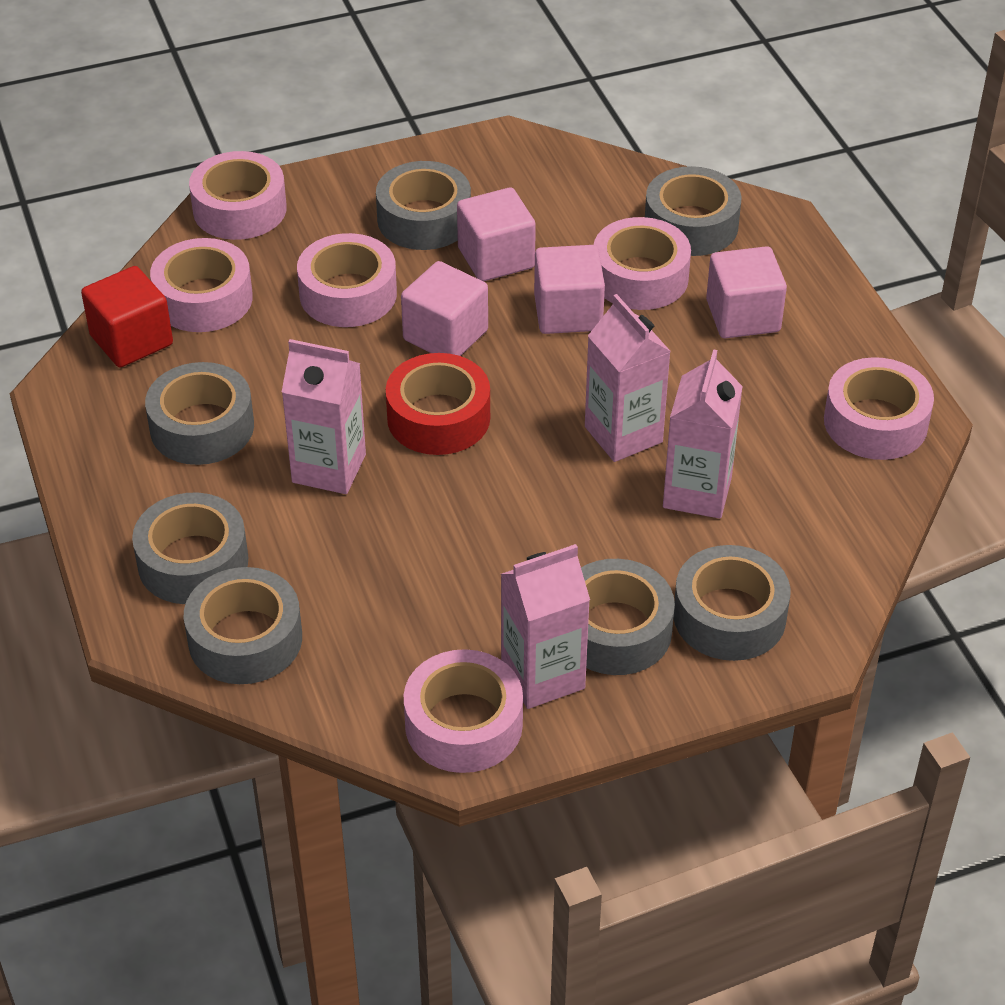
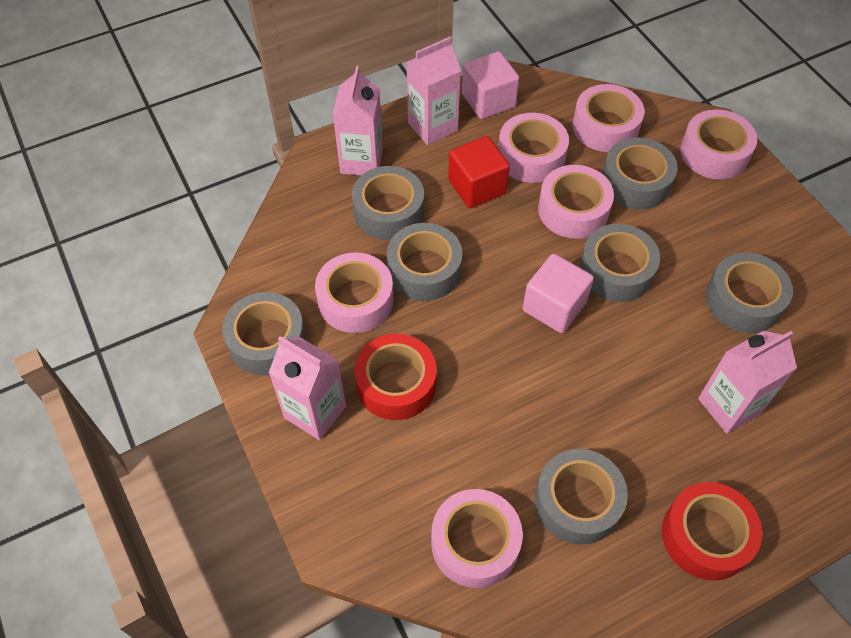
pink cube: [401,261,488,356] [457,187,536,282] [534,245,605,334] [706,246,787,338] = 4 -> [462,51,519,119] [523,254,594,333] = 2
red tape: [386,353,490,455] = 1 -> [355,334,437,420] [662,482,762,581] = 2

